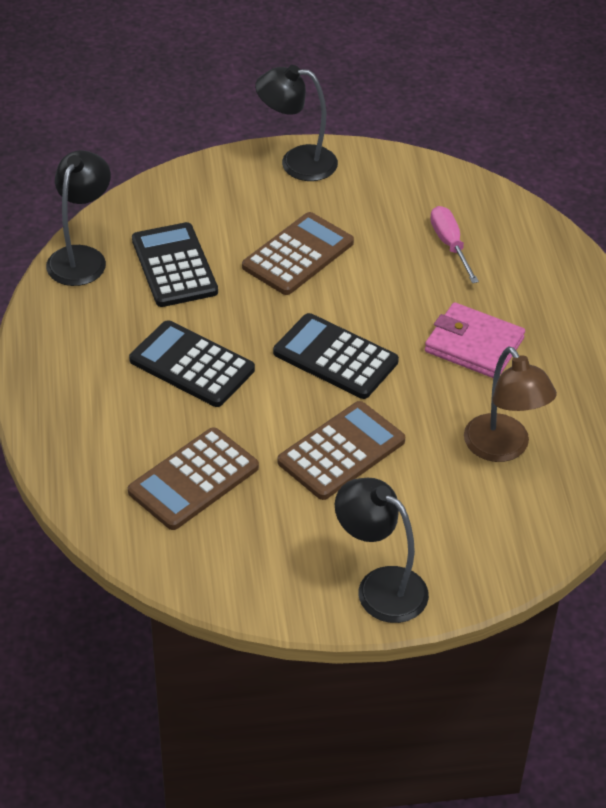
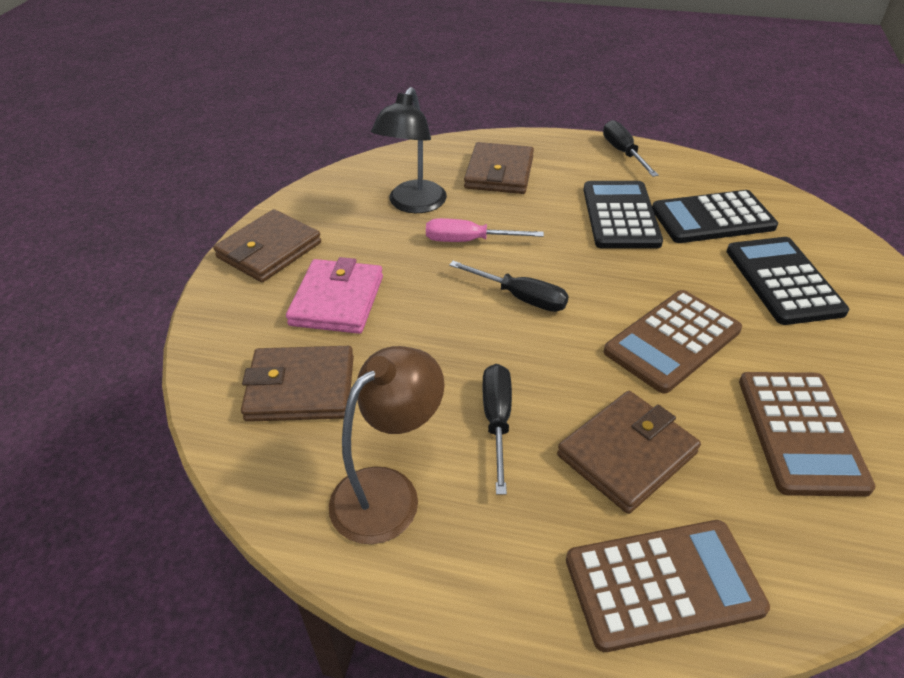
black lamp: [46,150,111,286] [255,65,338,181] [335,478,429,623] = 3 -> [371,87,447,213] = 1
black screwdriver: none = 0 -> [449,261,569,312] [482,364,512,495] [603,120,659,177] = 3
brown wallet: none = 0 -> [213,209,321,282] [241,346,354,422] [464,142,534,194] [557,391,701,514] = 4

